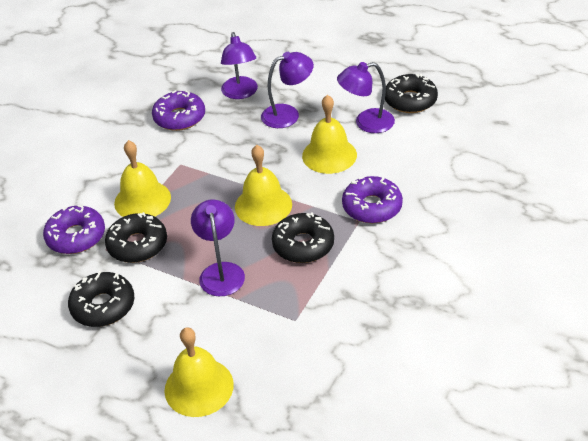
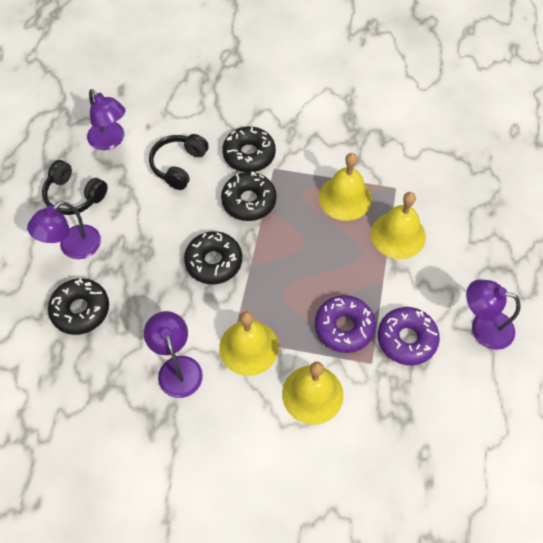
black headphones: none = 0 -> [42,160,108,215] [149,134,209,190] = 2
purple donut: [43,205,105,254] [152,90,205,131] [342,176,403,223] = 3 -> [315,295,376,353] [378,307,440,365] = 2

